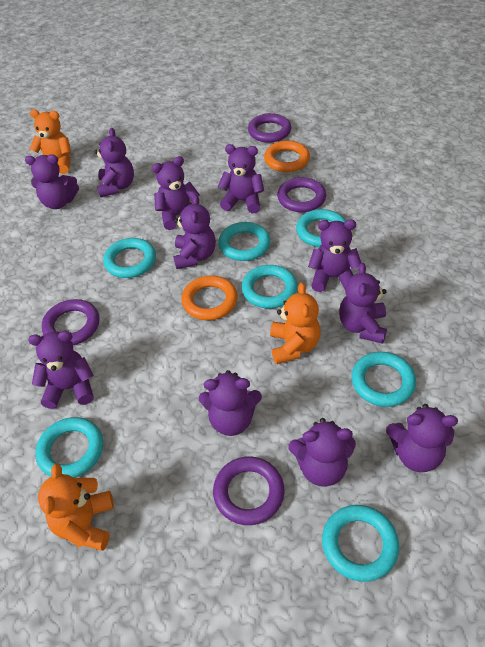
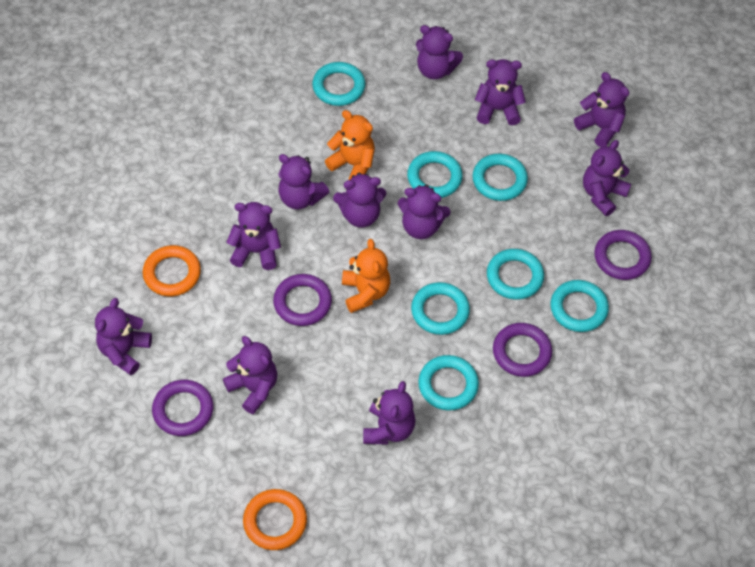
orange teddy bear: [30,109,71,174] [38,463,114,551] [270,282,320,364] = 3 -> [325,110,375,180] [342,239,390,313] = 2

